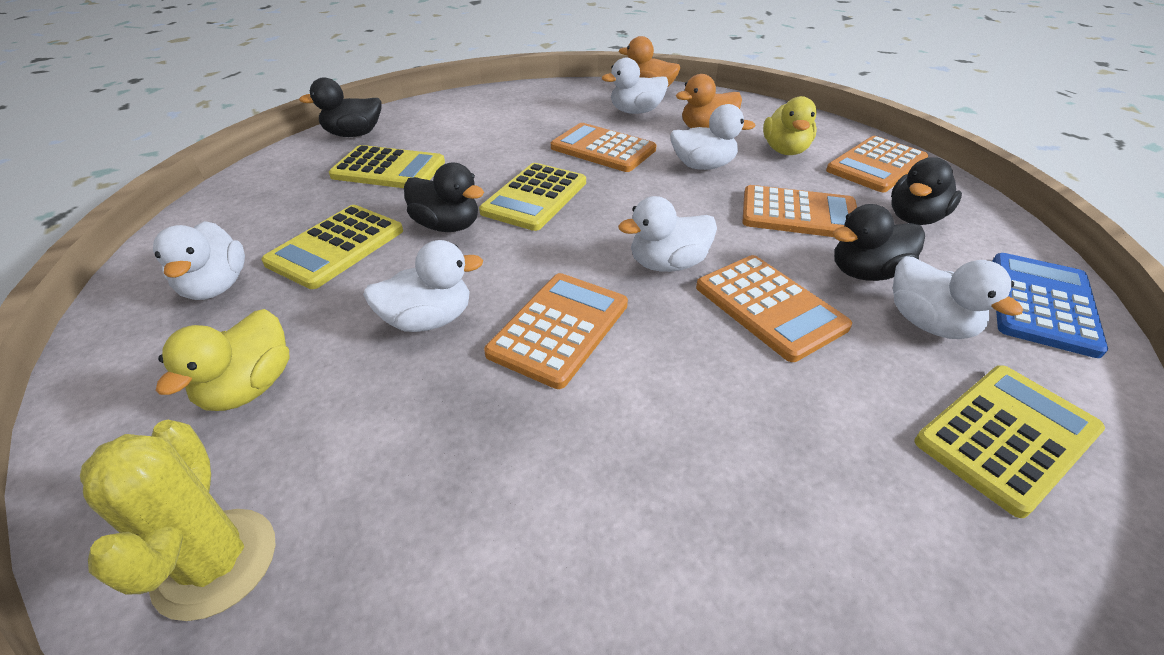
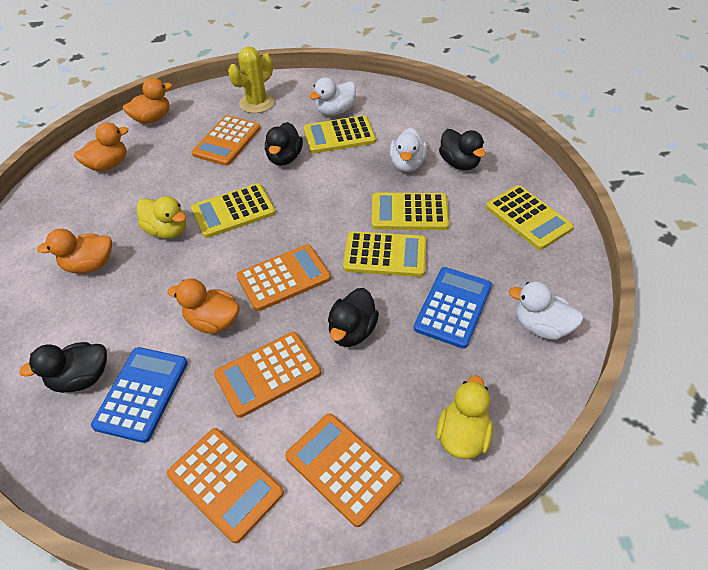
blue calculator: [992,253,1108,358] = 1 -> [91,347,188,443] [414,267,492,349] = 2
orange duck: [619,36,680,88] [676,74,742,128] = 2 -> [37,229,112,274] [74,122,129,171] [123,78,172,124] [167,278,240,334] = 4
white duck: [153,221,245,300] [363,240,483,332] [602,58,668,114] [618,196,717,272] [670,104,755,170] [893,256,1023,339] = 6 -> [309,77,356,116] [389,128,427,172] [509,281,584,340] = 3
yellow calculator: [261,205,403,289] [329,145,445,188] [479,163,586,231] [914,366,1105,518] = 4 -> [191,183,276,238] [303,115,376,154] [343,231,426,277] [372,193,449,230] [486,185,574,250] = 5

